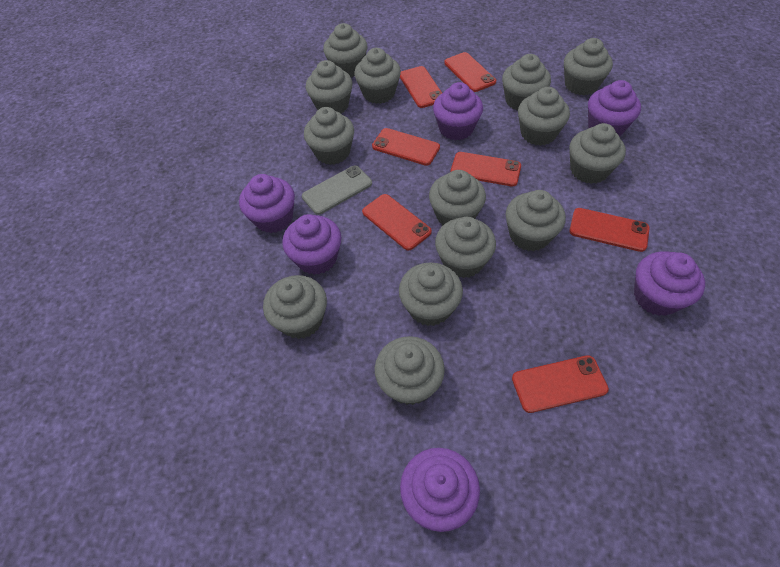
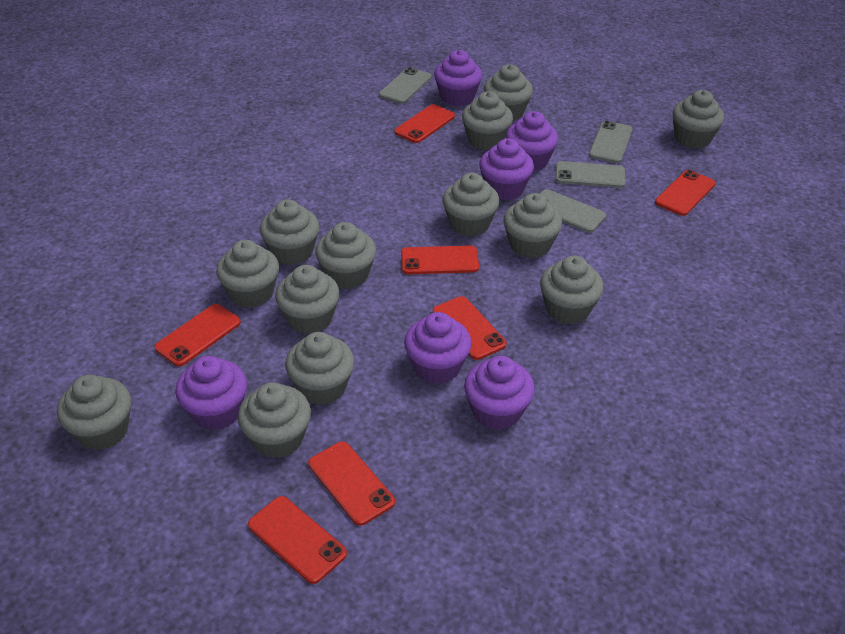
grey cupcake: [263,275,327,339] [304,107,354,165] [306,60,353,113] [323,23,368,77] [354,48,401,104] [375,336,445,405] [399,262,463,326] [429,170,486,226] [435,217,496,278] [502,54,551,111] [506,190,566,251] [518,87,570,146] [564,38,613,95] [569,123,626,184] = 14 -> [57,375,131,450] [216,240,279,308] [238,382,311,458] [260,199,319,265] [275,265,340,334] [285,332,354,405] [315,222,376,289] [442,173,499,237] [462,91,513,150] [484,64,533,121] [504,193,562,259] [540,255,603,324] [673,90,724,148] = 13
grey phone: [302,165,372,215] = 1 -> [379,67,432,104] [540,189,606,233] [555,161,626,188] [589,121,633,163] = 4

